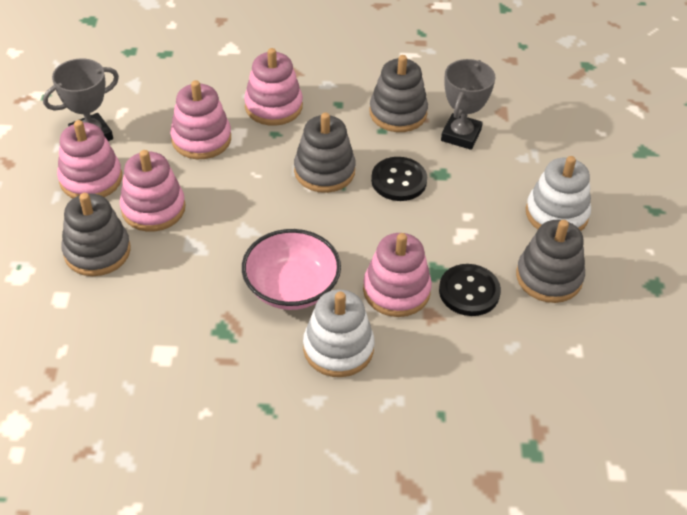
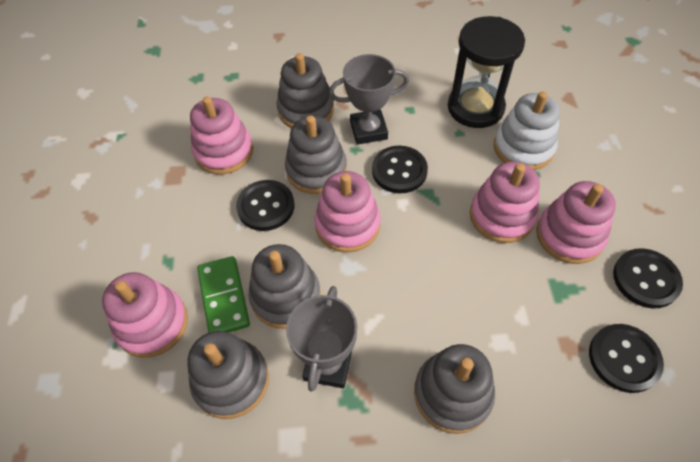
black button: [371,157,427,201] [439,264,501,316] = 2 -> [236,180,294,231] [372,145,428,193] [589,324,664,393] [613,248,683,308] = 4
black hourglass: none = 0 -> [448,16,525,128] = 1
green domino: none = 0 -> [197,256,250,333] = 1
grey stacking toy: [61,193,130,276] [294,113,356,193] [369,55,428,132] [516,220,585,303] = 4 -> [187,331,269,419] [249,244,321,329] [277,53,334,128] [285,115,347,194] [414,344,495,434] = 5
pink bowl: [242,229,341,310] = 1 -> none = 0
white stacking toy: [303,289,375,377] [526,156,591,231] = 2 -> [494,91,560,170] = 1

